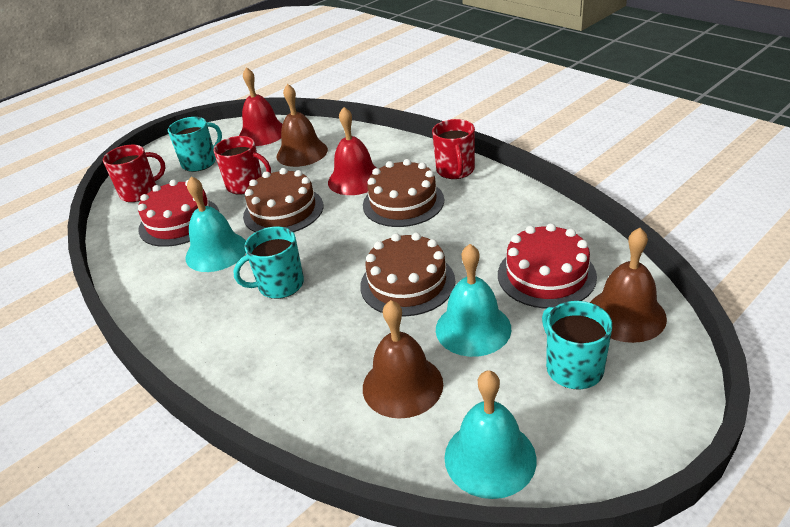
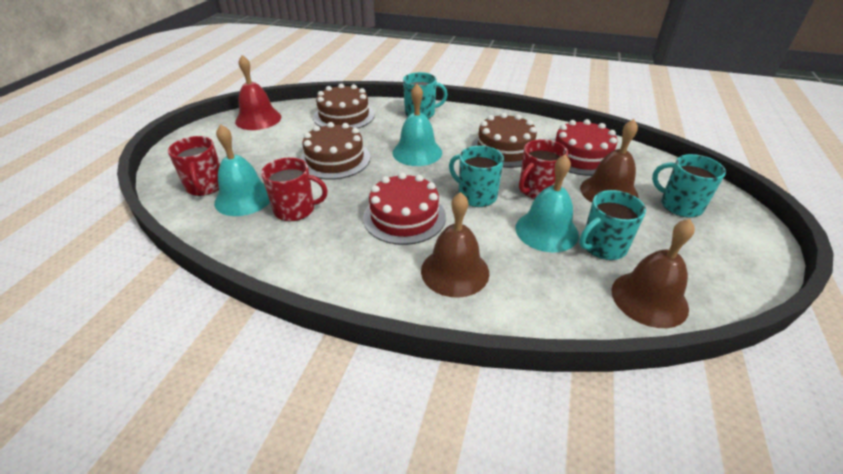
red bell: [239,67,283,146] [328,107,376,195] = 2 -> [235,55,281,130] = 1
turquoise mug: [168,117,222,172] [233,226,304,299] [542,301,612,389] = 3 -> [403,72,448,119] [449,146,504,207] [579,190,646,260] [652,154,726,218] = 4

